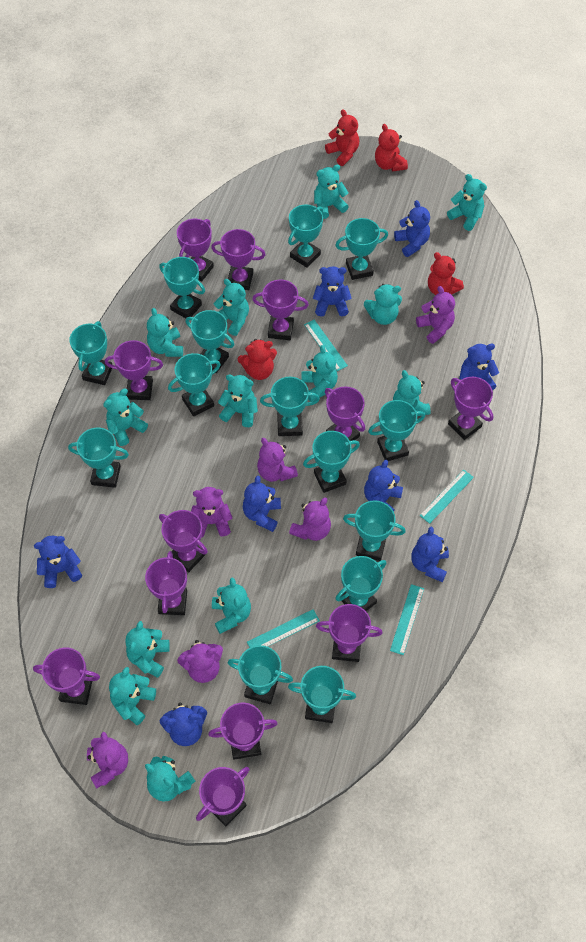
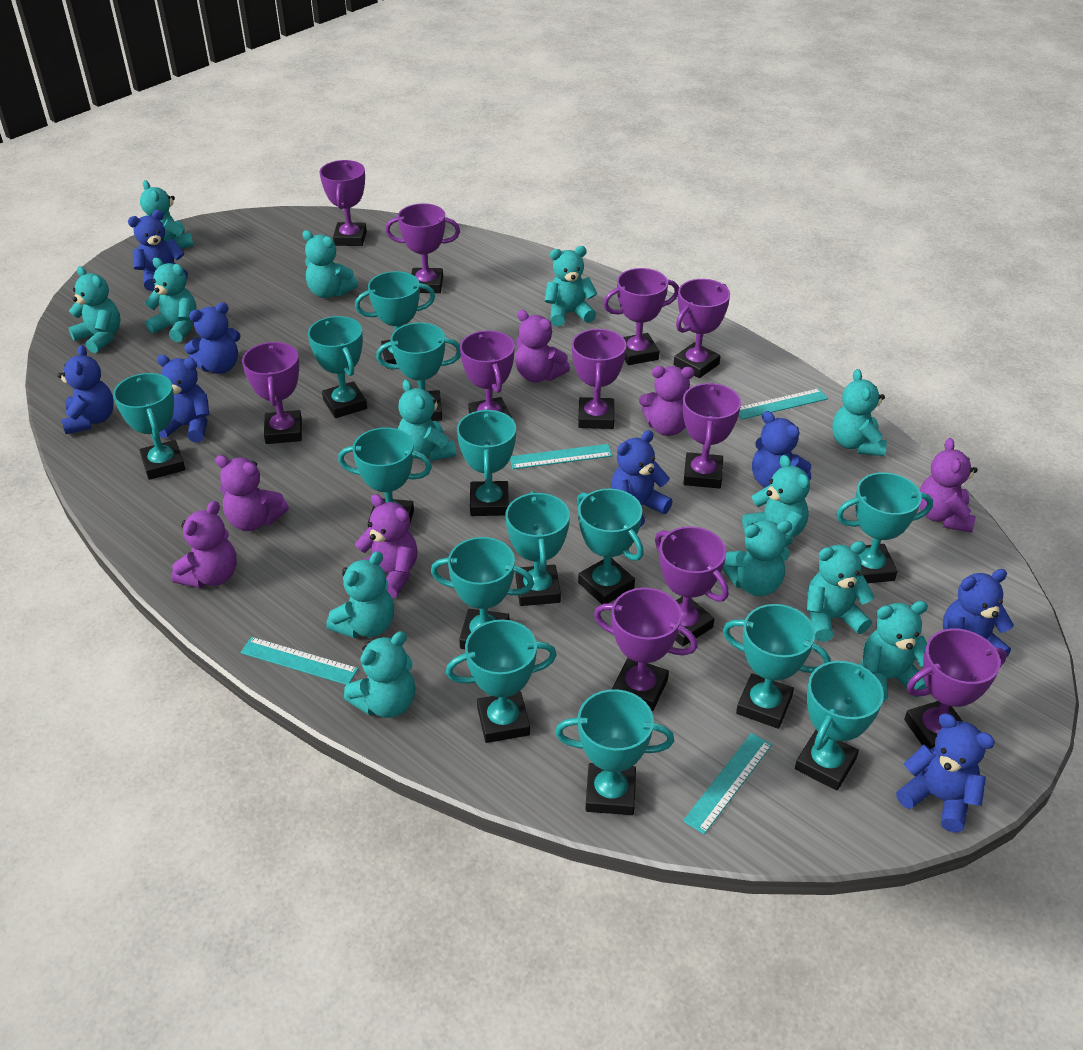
purple trophy: [33,647,100,705] [105,340,163,400] [145,551,187,615] [159,510,208,572] [177,219,214,282] [196,767,250,827] [208,702,278,760] [211,229,266,290] [252,280,309,340] [316,604,383,662] [325,386,365,441] [448,377,493,440] = 12 -> [242,342,302,444] [320,160,367,246] [385,203,460,293] [460,330,515,417] [572,329,627,429] [594,588,698,711] [603,268,679,365] [655,526,729,646] [674,279,730,378] [682,383,741,489] [904,629,1007,749] = 11
red teddy bear: [238,339,277,380] [325,109,359,166] [375,124,408,172] [428,252,464,295] = 4 -> none = 0

